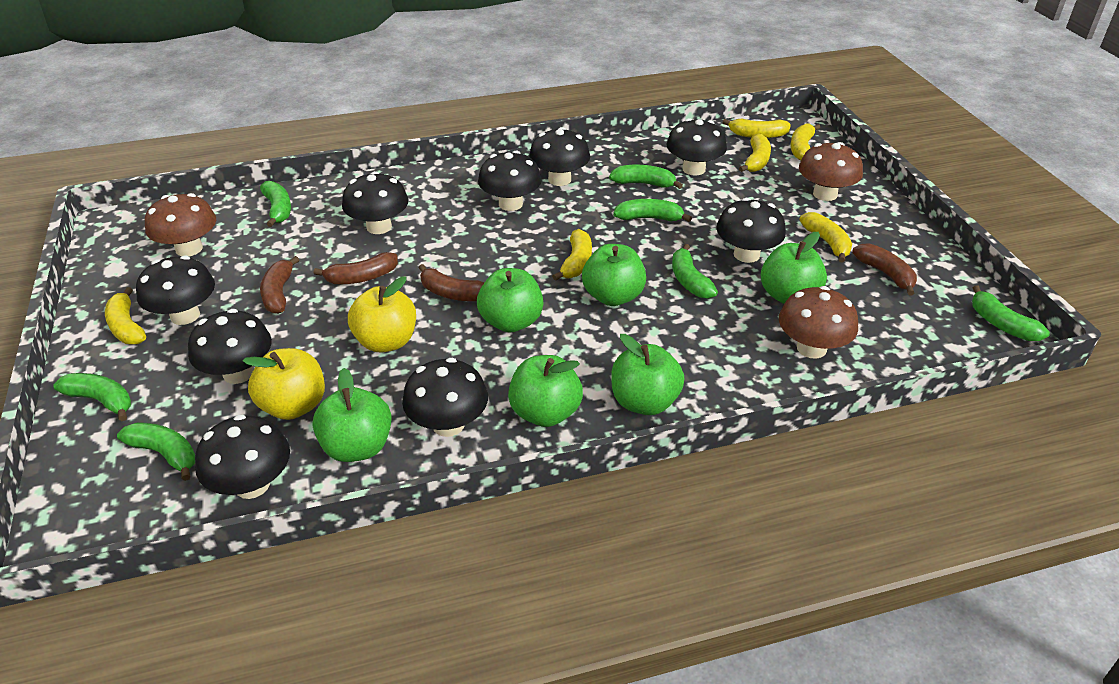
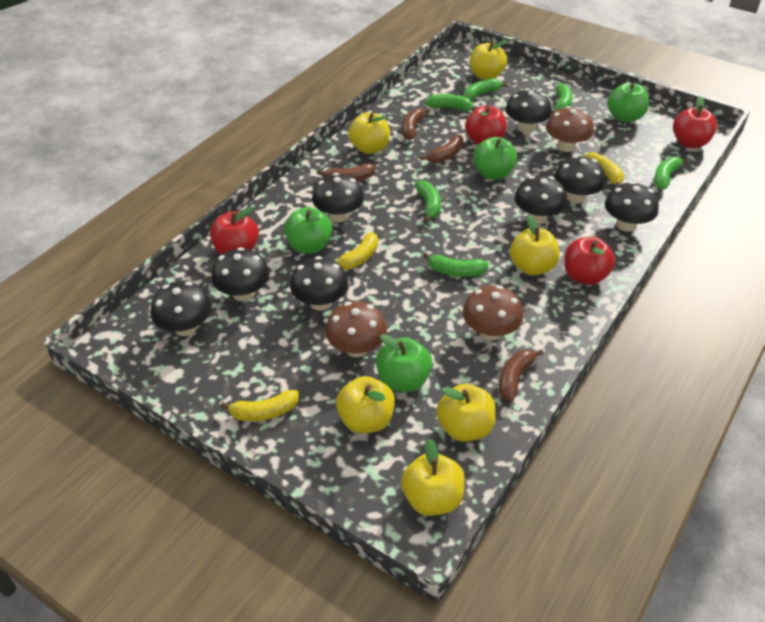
black mushroom: [136,255,215,325] [188,309,272,384] [195,414,290,499] [342,171,409,234] [402,358,488,437] [478,151,542,211] [529,127,590,186] [666,118,727,176] [716,198,786,263] = 9 -> [151,281,212,336] [211,247,269,301] [290,256,349,311] [312,173,364,223] [506,88,552,133] [514,176,567,224] [554,155,606,204] [605,181,659,232] = 8
green apple: [313,368,392,462] [477,268,543,333] [508,355,583,427] [582,244,646,306] [611,334,684,415] [761,232,827,304] = 6 -> [284,207,332,254] [376,334,432,392] [473,137,517,180] [607,82,649,122] = 4
green banana: [53,373,131,421] [117,422,195,481] [260,181,291,227] [609,165,683,189] [613,199,692,222] [672,244,718,299] [972,285,1050,341] = 7 -> [415,180,441,222] [423,252,489,277] [425,94,477,111] [463,78,508,101] [552,83,573,114] [654,157,688,189] = 6
red apple: none = 0 -> [210,207,259,255] [465,105,506,145] [564,237,615,285] [673,96,717,148] = 4
yellow apple: [243,348,325,420] [348,276,416,353] = 2 -> [336,376,395,433] [348,112,390,154] [401,438,465,516] [436,384,496,442] [470,40,508,80] [510,215,559,275] = 6
yellow banana: [105,287,146,344] [552,229,592,281] [722,119,791,138] [739,133,771,172] [790,124,820,161] [799,212,852,263] = 6 -> [220,390,299,421] [336,232,378,270] [583,152,624,186] = 3

